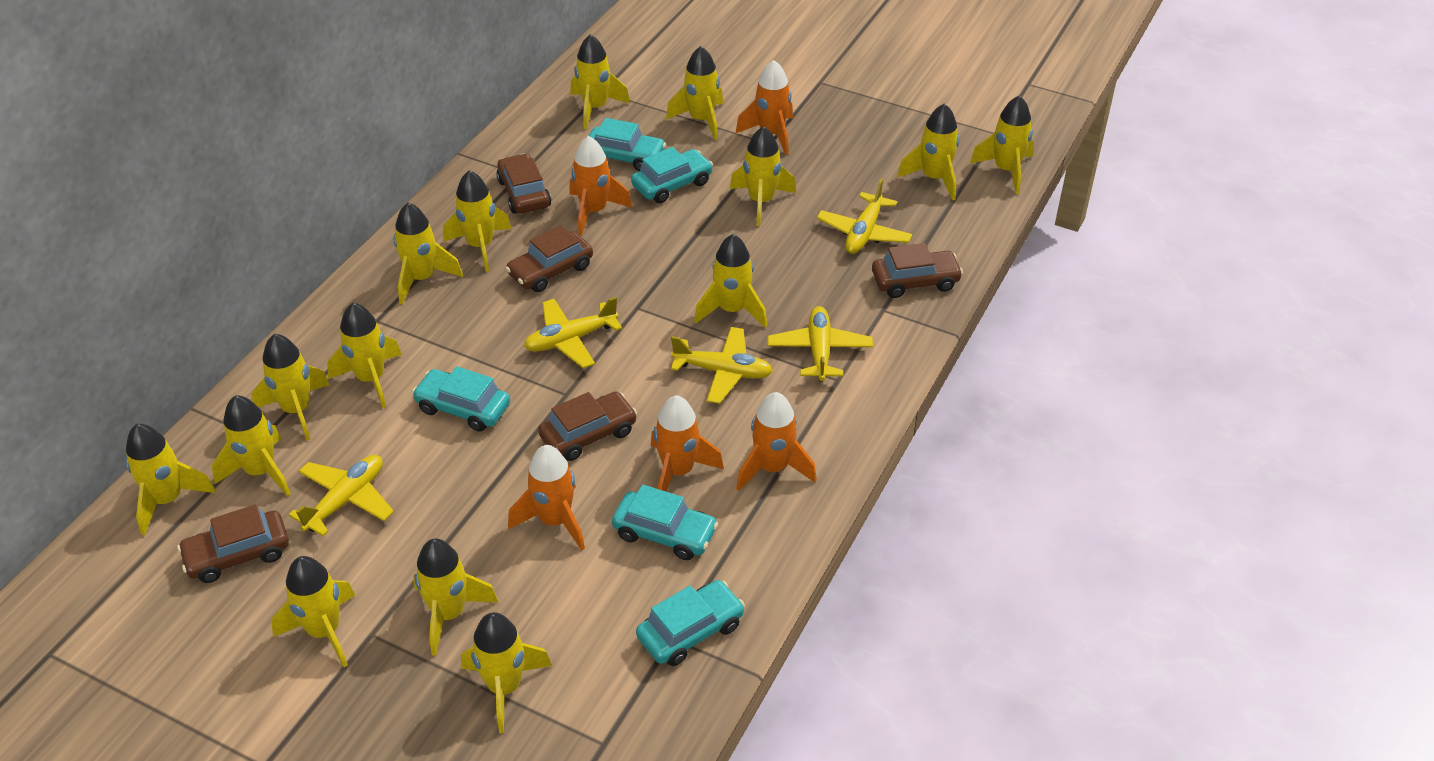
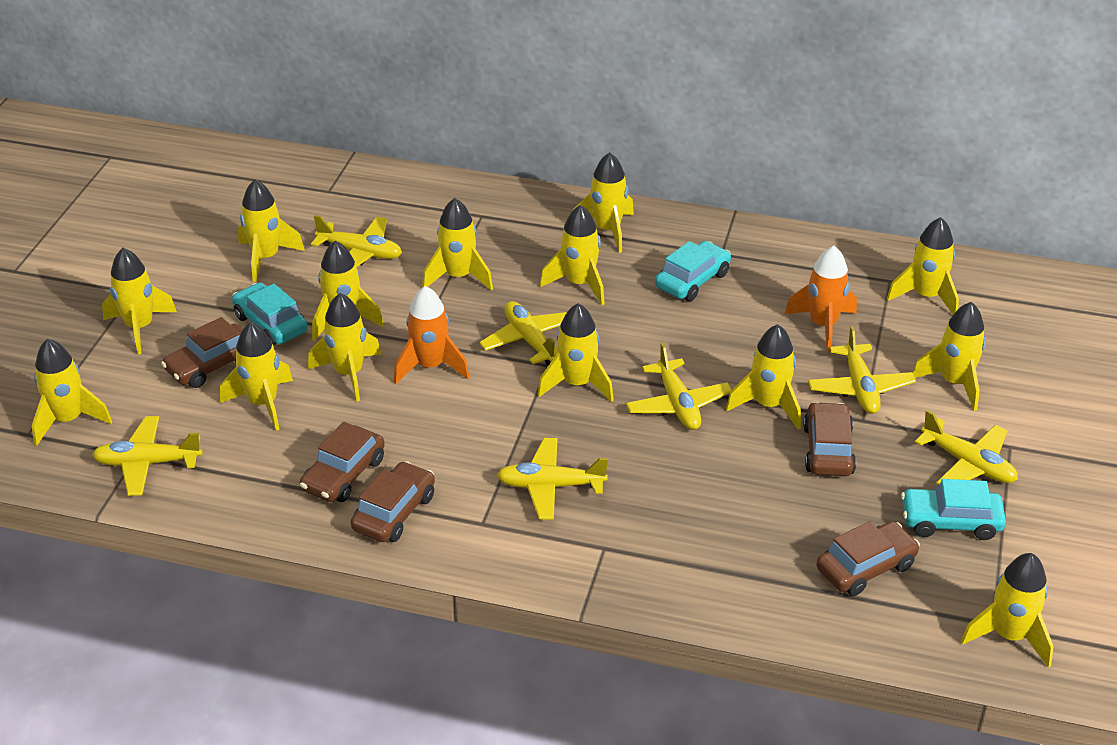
orange rocket: [508,445,585,550] [569,136,632,236] [651,395,724,491] [736,60,793,155] [736,392,817,491] = 5 -> [394,286,469,384] [785,246,857,352] = 2
turquoise car: [412,366,510,432] [589,118,666,171] [612,484,718,560] [631,147,713,203] [636,580,745,666] = 5 -> [232,282,308,346] [655,241,731,301] [901,479,1006,540] = 3
yellow plane: [288,455,394,536] [524,297,622,368] [671,327,773,404] [768,306,873,381] [817,179,913,254] = 5 -> [92,416,203,496] [311,215,402,267] [479,301,567,365] [497,438,608,520] [626,343,732,430] [808,326,916,414] [915,410,1018,485] = 7
yellow rocket: [126,424,216,536] [212,395,291,496] [252,334,330,440] [271,556,355,667] [327,303,402,408] [394,203,463,304] [413,538,498,656] [443,170,511,272] [461,612,552,733] [570,34,630,129] [666,46,723,140] [694,234,767,328] [730,126,796,226] [897,103,959,201] [970,95,1034,194] = 15 -> [32,339,112,446] [102,248,177,354] [220,322,293,431] [238,179,305,282] [308,293,381,402] [312,241,384,341] [422,198,493,290] [537,303,614,402] [540,205,605,305] [573,152,634,253] [726,324,801,430] [887,217,959,315] [913,302,986,411] [961,553,1054,668] = 14

